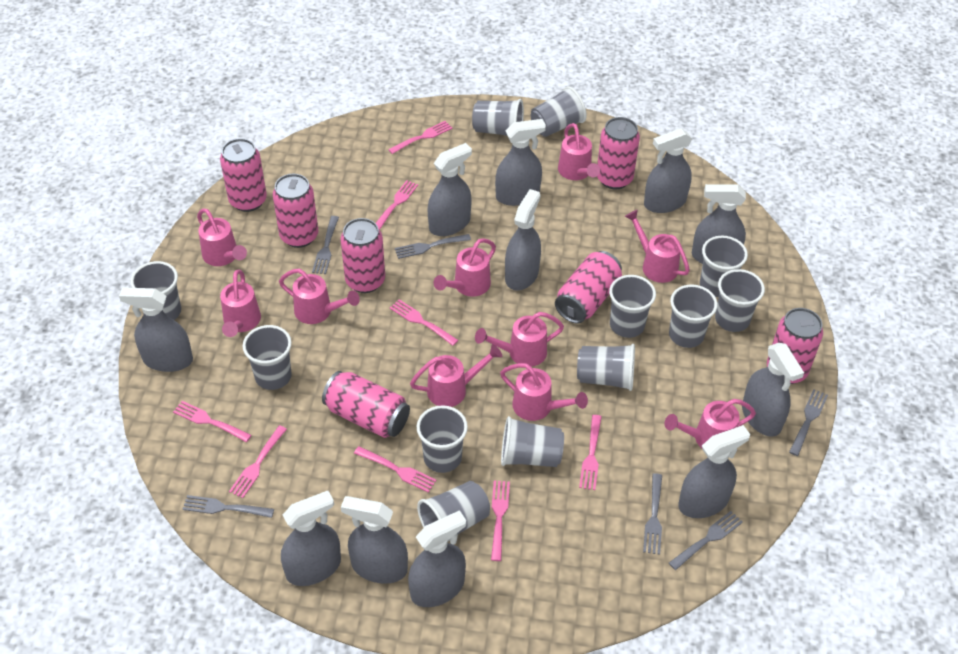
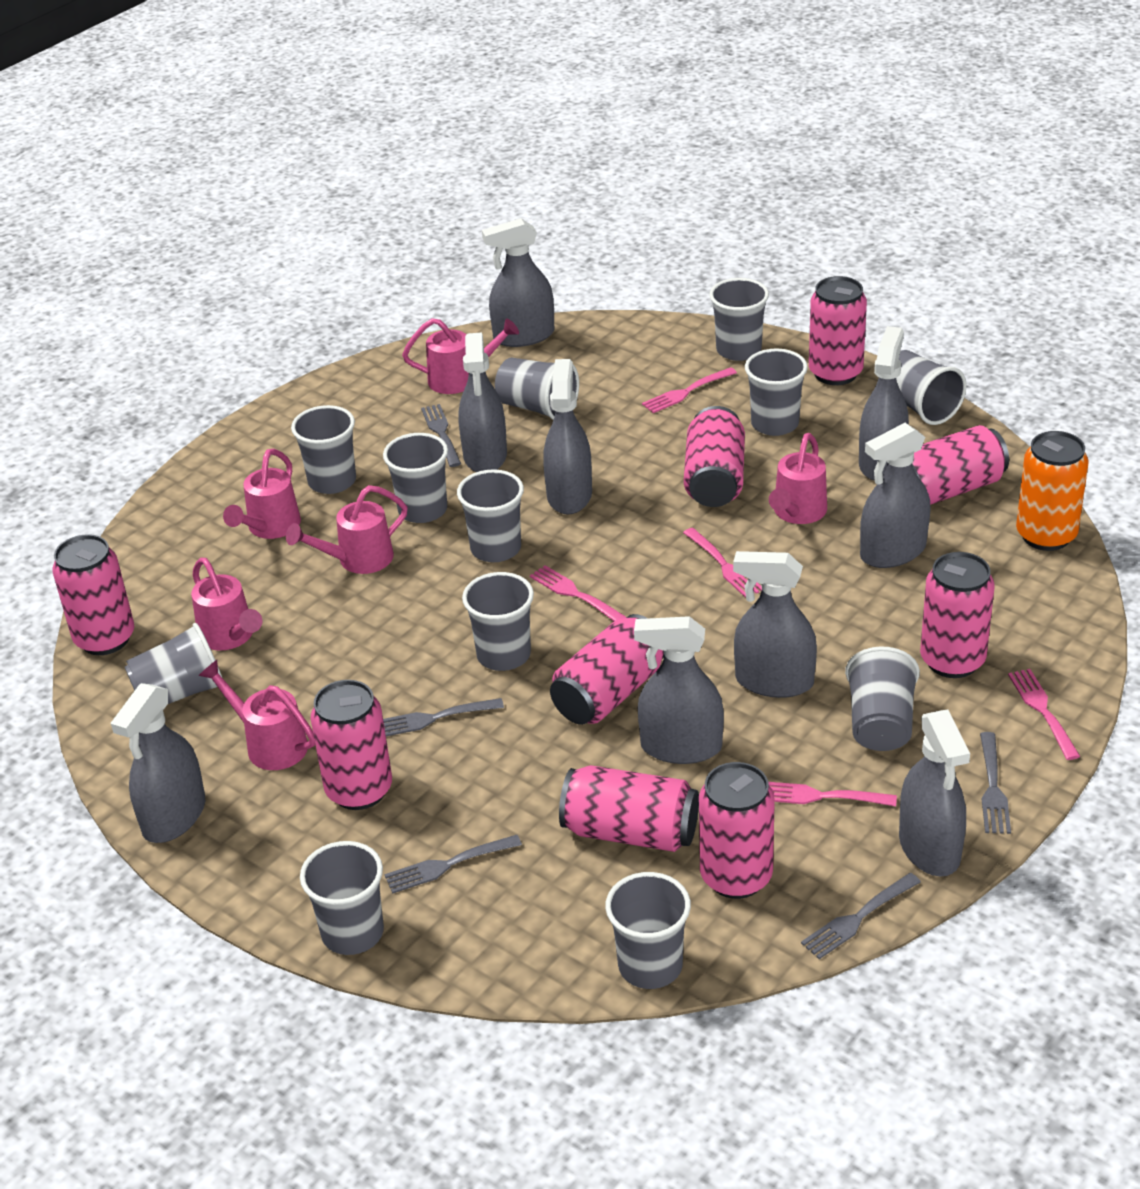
grey fork: [183,495,274,518] [312,216,339,274] [395,234,471,259] [643,473,662,555] [669,511,743,570] [789,389,828,456] = 6 -> [383,698,504,736] [385,835,522,894] [421,404,461,467] [801,873,921,959] [980,732,1011,834] = 5
grey spray bottle: [119,288,193,372] [281,491,341,586] [341,496,408,584] [408,510,466,607] [428,143,472,236] [495,119,546,206] [505,189,541,291] [644,128,692,213] [678,425,750,518] [692,184,746,264] [742,343,804,437] = 11 -> [111,683,205,843] [458,332,507,472] [482,218,554,347] [543,359,592,514] [634,616,724,764] [733,551,817,698] [859,326,909,481] [860,423,931,568] [899,709,970,876] = 9
orange can: none = 0 -> [1016,431,1089,551] = 1
pink can: [220,138,267,212] [273,174,318,248] [322,371,410,438] [340,218,385,293] [555,251,622,324] [597,117,640,189] [767,308,823,384] = 7 -> [52,534,134,655] [310,680,392,810] [550,614,664,725] [559,765,699,852] [684,406,745,507] [699,762,775,899] [809,276,867,385] [912,425,1009,505] [920,552,995,678] = 9
pink fork: [173,401,252,442] [229,425,287,498] [354,446,436,493] [376,180,418,230] [388,121,453,154] [390,299,458,346] [491,481,510,561] [579,415,602,490] = 8 -> [530,565,627,621] [642,367,737,413] [683,528,762,598] [769,782,897,806] [1008,669,1080,760] = 5
pink watering can: [197,208,247,266] [220,270,261,337] [279,269,360,324] [410,344,502,407] [434,238,496,297] [475,312,564,367] [500,363,588,421] [558,123,600,180] [625,210,690,283] [665,399,756,448] = 10 -> [191,558,262,651] [198,660,315,770] [223,449,301,539] [286,485,408,574] [402,318,519,394] [769,433,827,524] = 6

